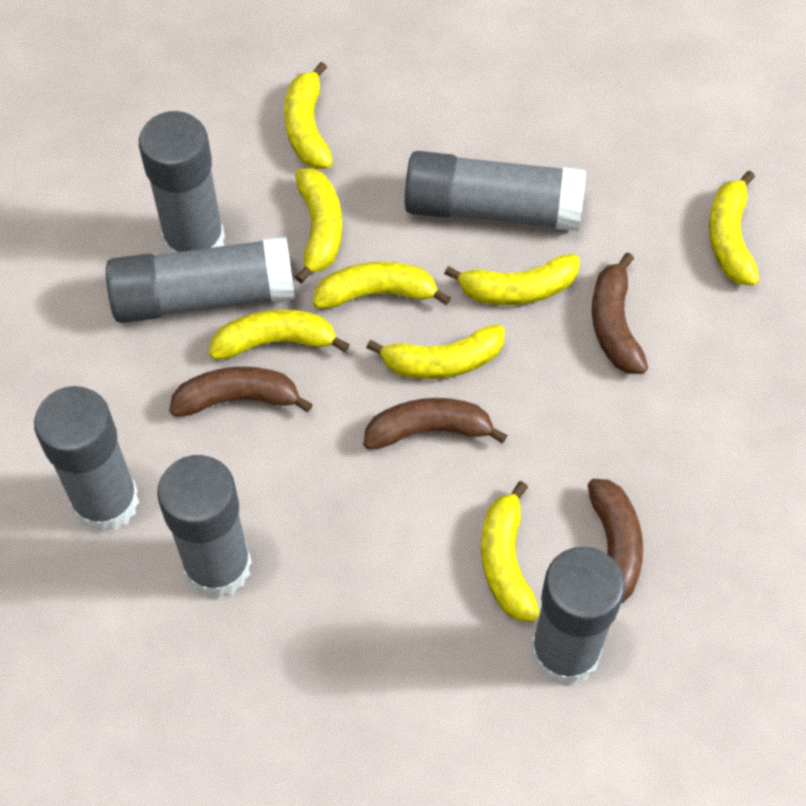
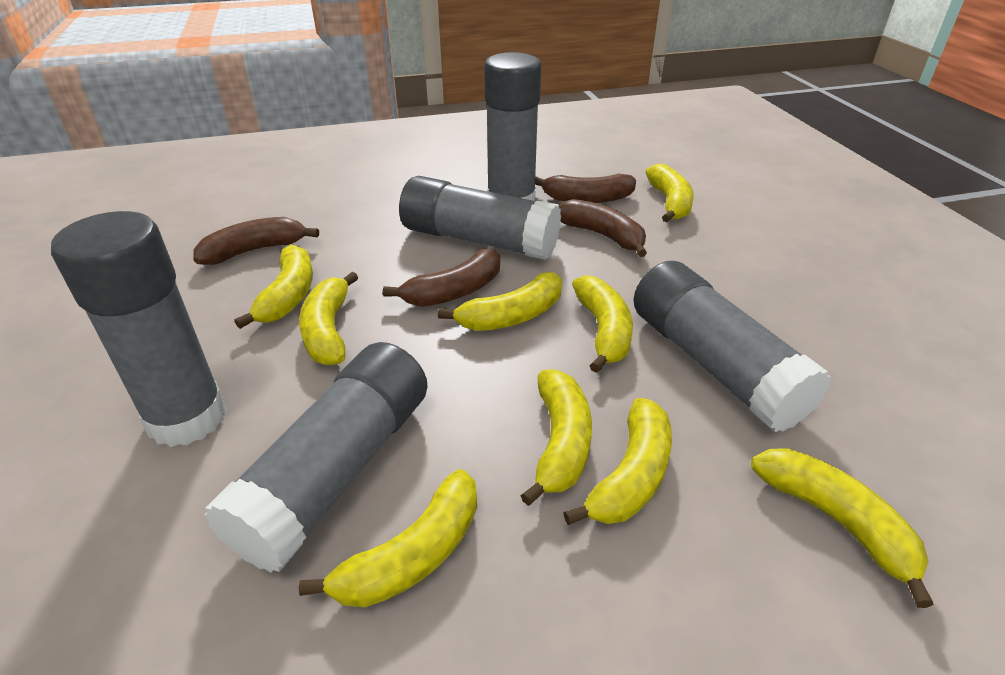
grey glue stick: [34,386,139,533] [106,236,295,323] [139,111,225,253] [157,455,252,598] [405,151,586,231] [531,547,625,685] = 6 -> [51,211,227,447] [204,342,428,573] [399,176,561,260] [484,52,542,201] [634,261,831,432] = 5
yellow banana: [209,309,350,360] [284,62,333,169] [295,168,342,283] [313,261,451,309] [367,324,504,379] [444,254,579,305] [481,481,540,622] [709,171,759,285] = 8 -> [235,244,313,329] [299,272,358,365] [299,469,477,607] [438,272,562,331] [520,369,592,506] [563,398,672,525] [572,275,633,373] [645,164,694,222] [751,448,934,608] = 9

